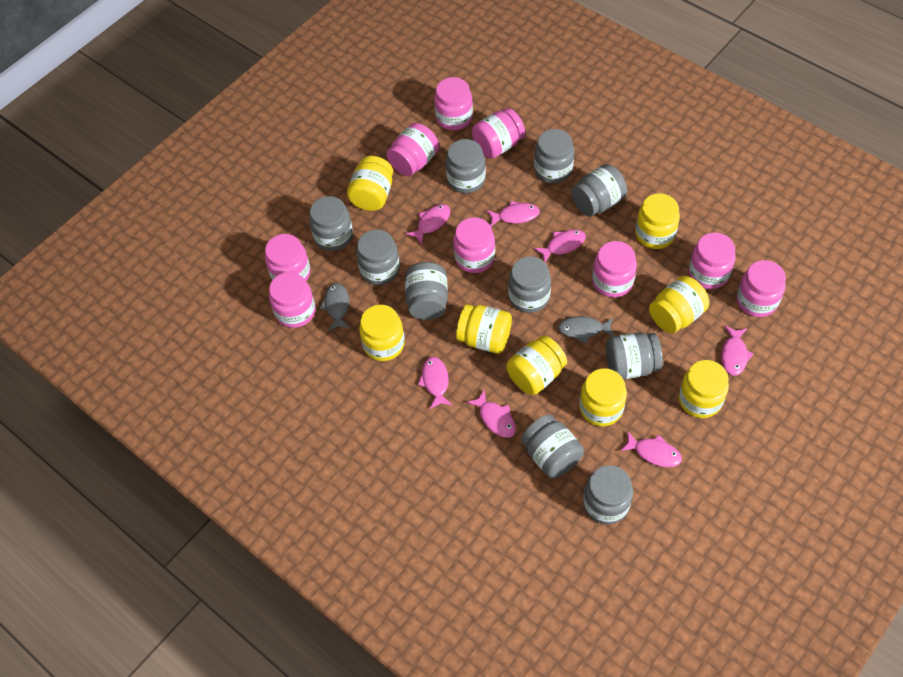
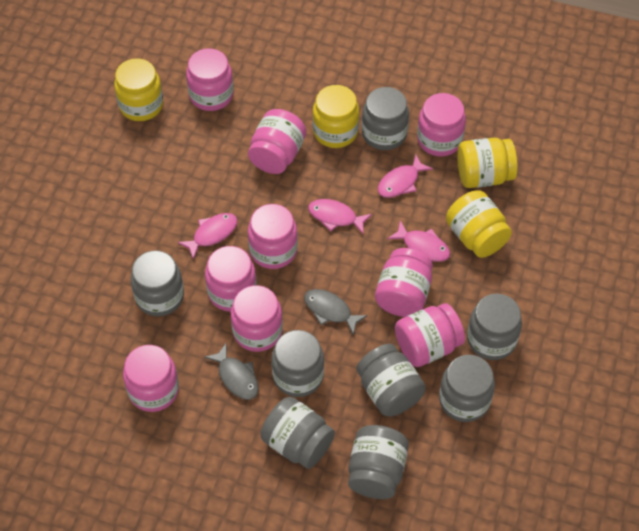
grey jar: [309,196,353,251] [356,230,400,285] [405,262,448,320] [446,139,486,193] [508,256,551,313] [521,414,584,478] [534,129,574,183] [571,164,627,217] [583,465,633,524] [606,332,663,379] = 10 -> [131,250,184,316] [261,397,335,469] [271,330,324,397] [348,425,409,499] [356,344,426,417] [362,87,409,150] [439,355,495,422] [467,294,522,360] = 8
pink fish: [406,204,451,245] [418,357,452,409] [466,389,516,438] [486,201,540,226] [533,230,586,262] [620,431,682,467] [721,325,753,376] = 7 -> [178,213,237,259] [308,199,372,234] [378,155,433,198] [387,221,450,262] = 4
yellow jar: [347,156,393,211] [359,305,405,361] [456,304,512,354] [506,335,567,395] [579,368,627,426] [635,193,680,249] [649,276,709,333] [679,360,729,418] = 8 -> [114,58,163,121] [312,85,359,148] [446,190,512,258] [457,138,517,188] = 4

